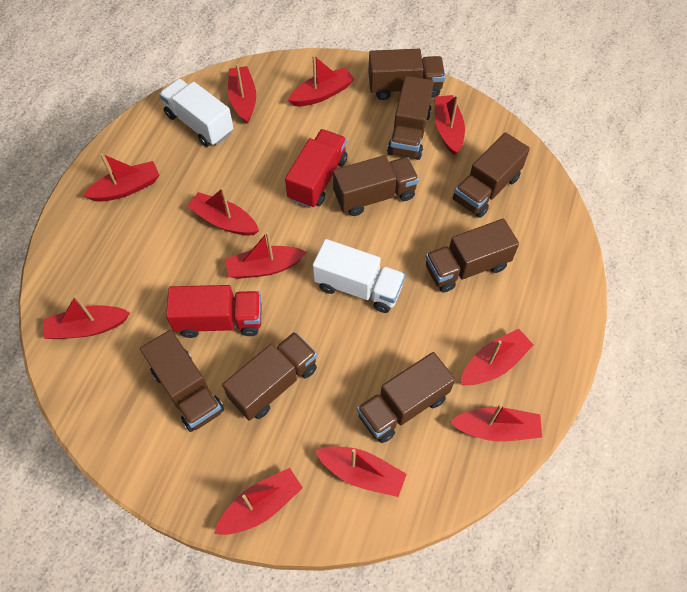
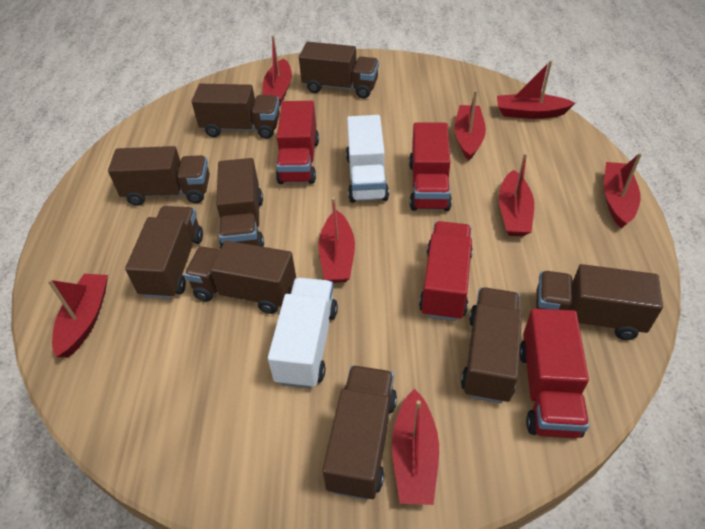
brown truck: [140,330,224,432] [222,332,317,421] [333,155,419,216] [357,352,455,443] [368,49,445,100] [387,76,434,160] [425,219,519,293] [453,132,530,218] = 8 -> [108,146,210,206] [125,206,203,299] [184,241,296,314] [192,84,280,139] [216,158,264,249] [299,42,379,98] [322,365,397,500] [461,288,522,403] [536,264,663,340] = 9
red boat: [44,295,130,339] [83,153,159,202] [187,188,259,235] [214,468,303,535] [225,232,307,279] [228,64,256,124] [288,55,354,106] [315,447,407,497] [434,95,465,155] [450,405,542,441] [460,329,534,385] = 11 -> [48,274,108,358] [262,35,292,106] [318,197,355,283] [392,389,439,505] [454,90,486,161] [497,60,575,119] [499,153,534,237] [604,153,642,228] = 8
red truck: [166,285,262,338] [285,129,348,208] = 2 -> [276,101,319,184] [409,123,452,211] [419,221,473,321] [519,308,589,438] = 4

